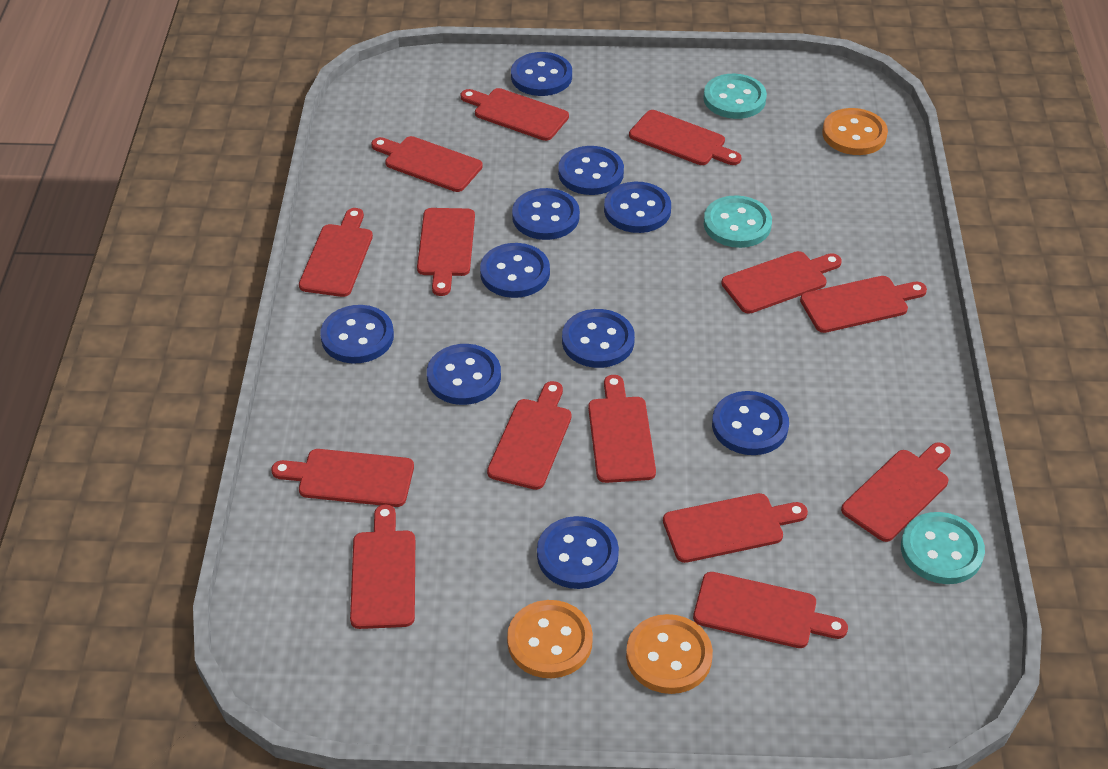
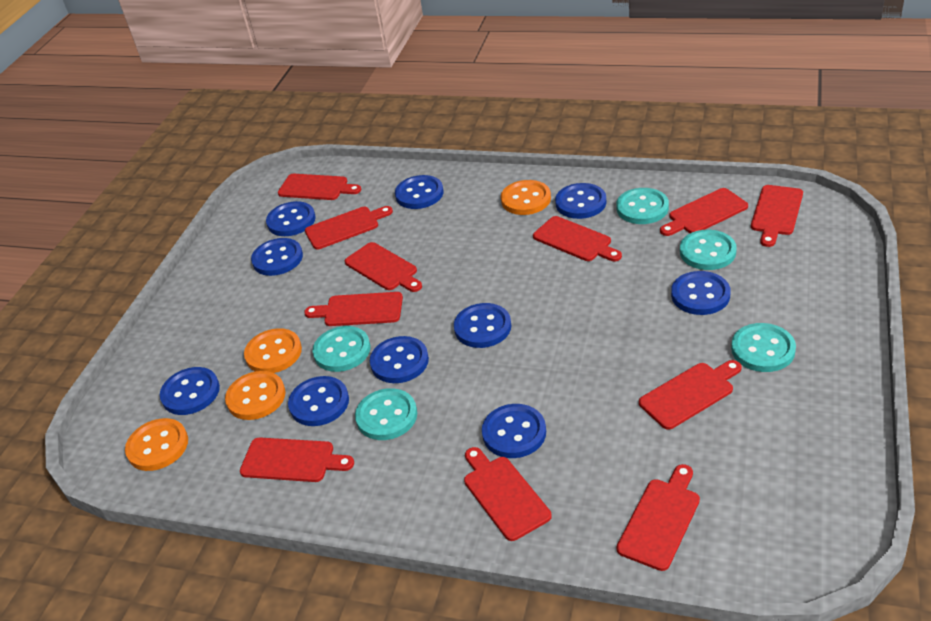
orange button: [507,600,593,678] [626,614,713,694] [822,108,888,155] = 3 -> [125,418,188,471] [225,371,286,420] [244,328,302,373] [501,180,551,215] = 4
red cutting board: [271,449,414,507] [299,208,373,297] [350,505,415,629] [371,136,483,192] [417,208,475,296] [460,88,569,141] [487,381,572,490] [588,375,656,483] [629,110,742,165] [663,493,808,563] [693,572,848,648] [721,251,842,314] [800,276,927,333] [841,442,950,542] = 14 -> [240,438,354,482] [278,174,361,200] [304,292,403,326] [305,206,393,249] [345,242,422,292] [464,447,552,541] [533,216,622,261] [617,464,700,571] [639,360,742,430] [660,188,748,236] [751,185,803,247] = 11
turquoise button: [703,74,767,119] [704,195,772,248] [901,512,985,584] = 3 -> [313,326,370,372] [355,388,417,440] [616,188,669,224] [680,230,737,270] [731,323,796,372] = 5

